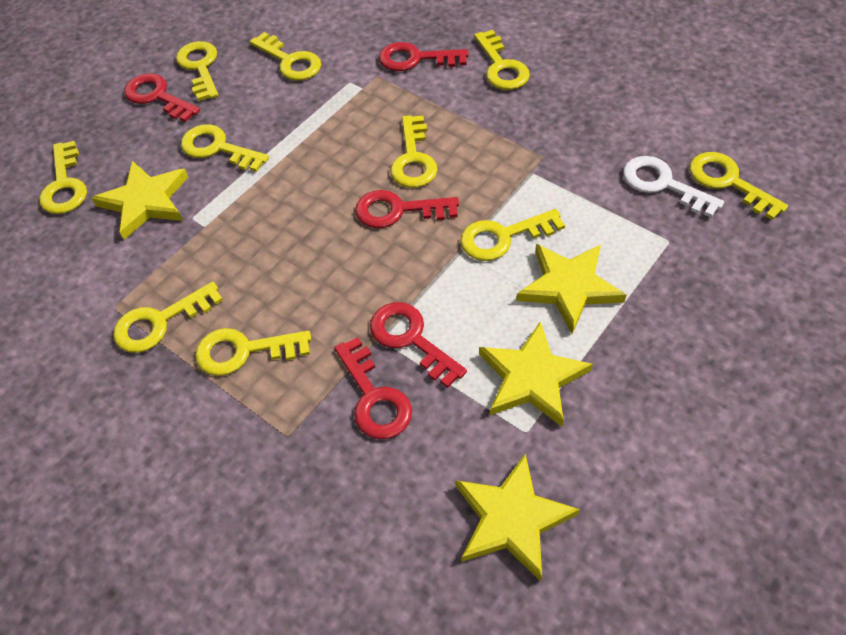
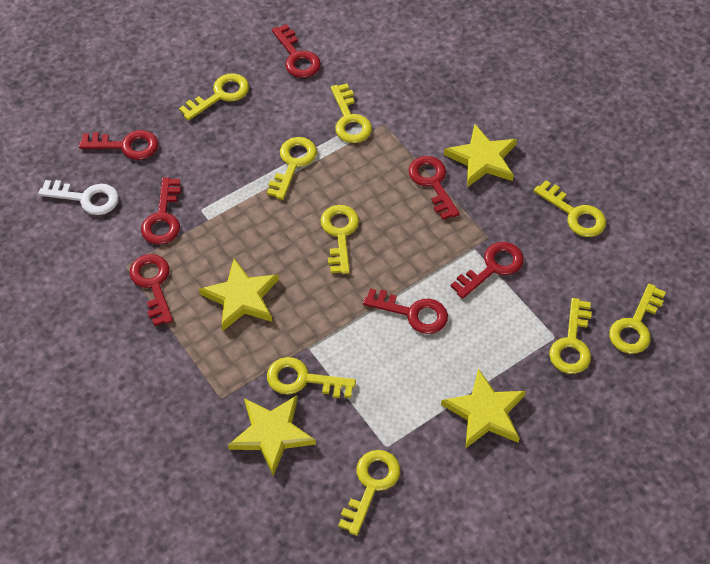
red key: [124,73,200,122] [334,337,412,439] [355,190,459,228] [370,302,467,388] [379,42,469,71] = 5 -> [79,130,158,160] [130,254,173,326] [141,177,181,245] [272,24,321,78] [363,288,448,334] [408,156,460,220] [451,242,524,299] = 7
yellow key: [39,141,87,214] [113,282,223,353] [176,41,218,101] [181,125,269,172] [195,328,311,376] [250,32,321,81] [390,115,438,188] [460,209,565,261] [474,30,530,90] [689,152,788,220] = 10 -> [179,73,249,121] [267,137,317,200] [267,357,356,398] [321,205,359,274] [331,83,372,143] [338,450,400,536] [534,180,606,237] [549,298,592,374] [609,284,666,354] = 9

